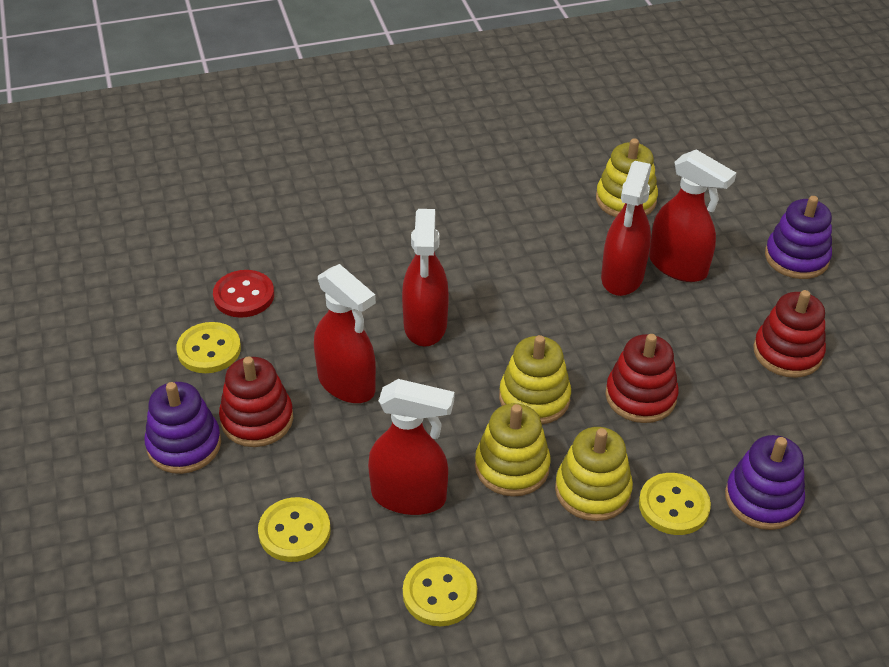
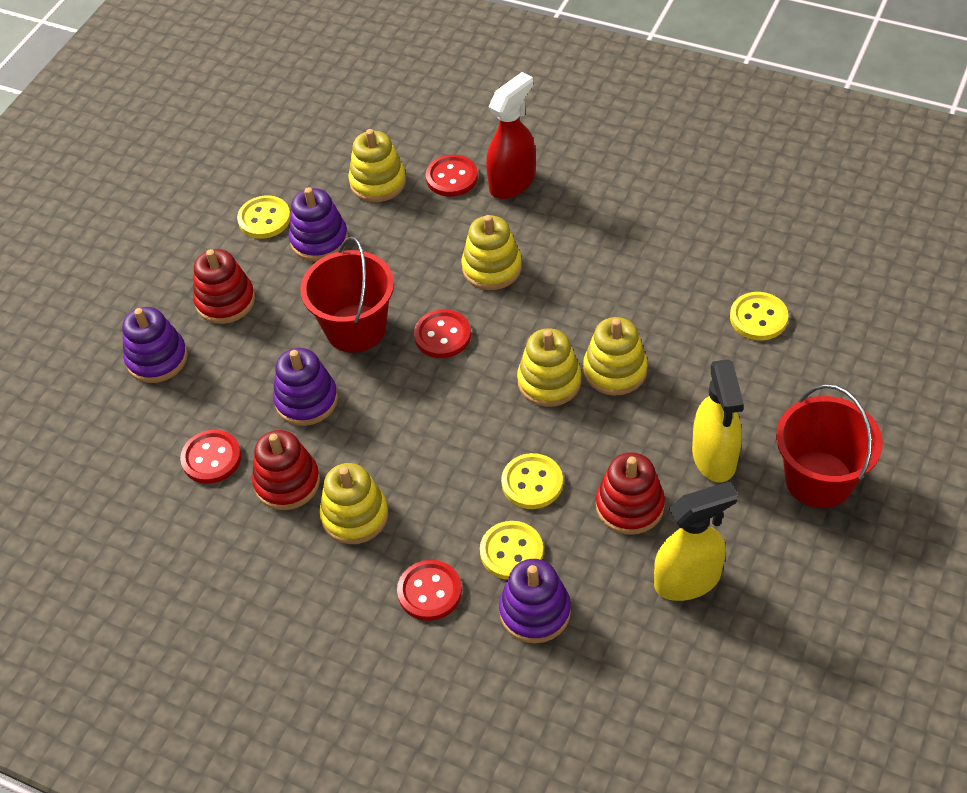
purple stacking toy: [145,382,221,474] [725,435,805,530] [765,196,832,279] = 3 -> [122,307,188,383] [273,348,338,426] [288,187,348,261] [499,559,571,644] = 4
red bucket: none = 0 -> [300,237,394,353] [776,384,883,508] = 2
red button: [213,270,274,318] = 1 -> [180,430,241,484] [397,560,462,621] [414,309,471,358] [426,155,478,197] = 4
red spray bottle: [314,264,376,403] [368,379,454,515] [402,209,449,347] [601,161,651,296] [649,149,736,282] = 5 -> [486,72,535,199] = 1
yellow spray bottle: none = 0 -> [654,481,738,601] [692,359,744,482] = 2
yellow stacking toy: [475,403,551,497] [499,335,571,424] [555,427,633,521] [596,138,658,217] = 4 -> [319,463,388,544] [348,129,406,202] [462,215,522,290] [517,328,581,407] [583,317,648,395] = 5

